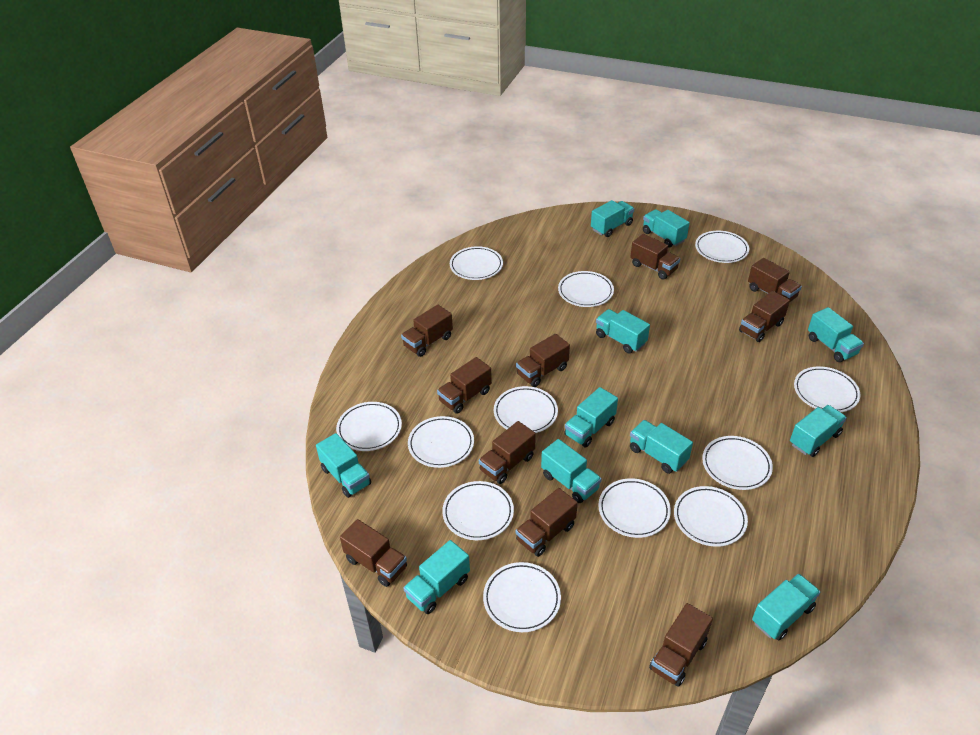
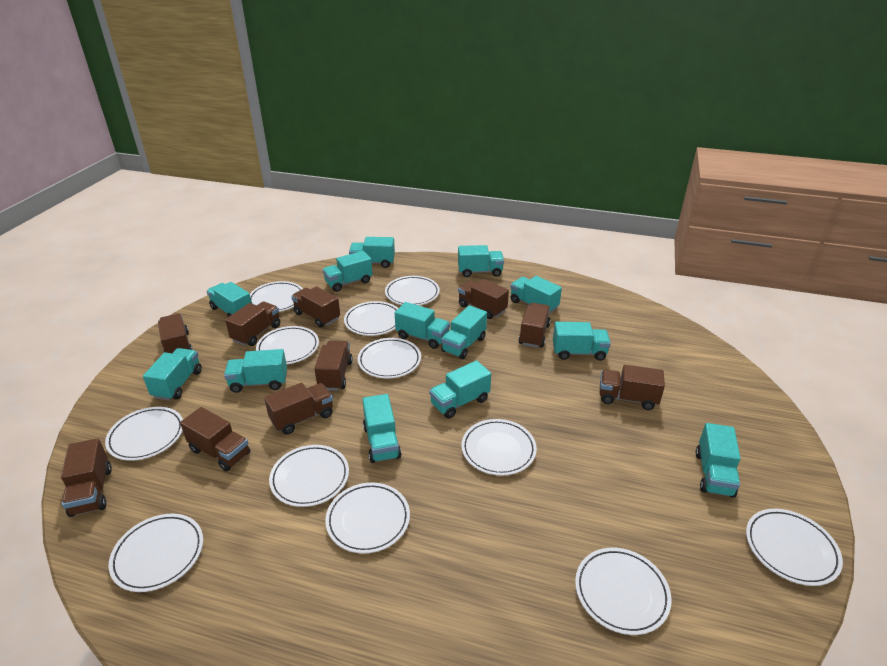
turquoise truck: [316,433,371,498] [403,540,470,614] [541,439,602,503] [564,387,618,448] [591,200,634,237] [596,309,650,353] [630,420,693,474] [643,209,690,247] [752,574,821,640] [790,405,847,457] [808,307,864,362] = 11 -> [143,348,202,400] [207,282,252,317] [224,349,287,393] [323,251,373,292] [349,237,395,268] [362,394,402,463] [395,302,450,349] [429,360,491,419] [441,305,487,359] [458,245,504,277] [510,276,562,314] [553,322,611,361] [696,423,741,498] = 13

